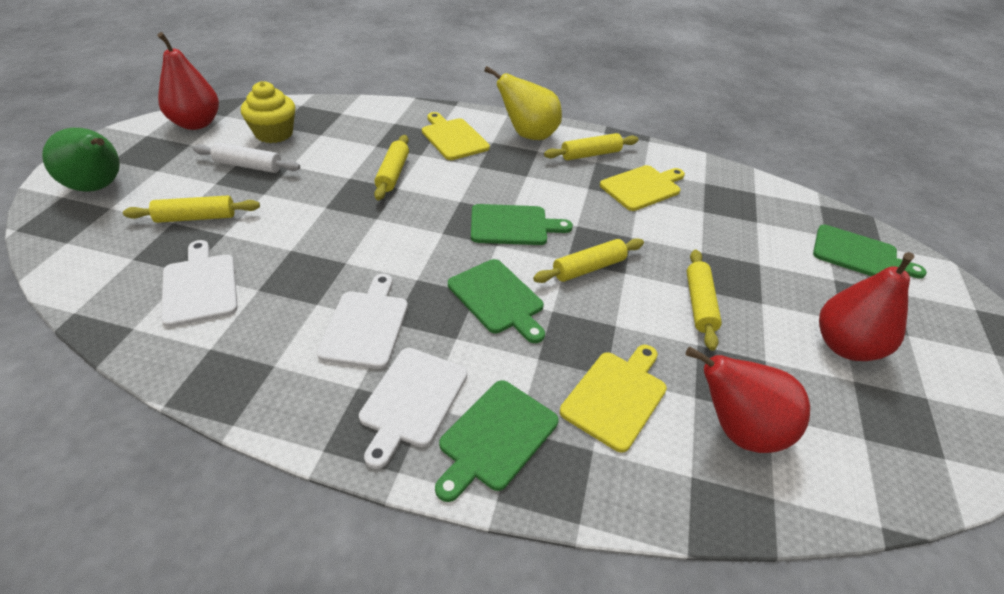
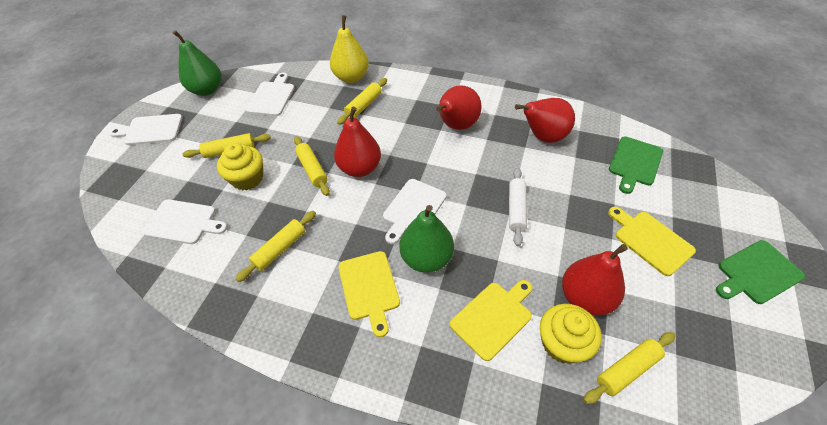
green cutting board: [435,380,558,502] [448,259,545,343] [471,204,573,245] [813,225,927,279] = 4 -> [609,136,663,194] [716,240,805,304] = 2
green pear: [42,128,120,192] = 1 -> [173,30,221,96] [399,205,454,273] = 2
red pear: [157,32,219,130] [686,347,810,453] [819,252,914,361] = 3 -> [334,107,381,177] [436,85,482,130] [515,98,575,143] [562,244,628,316] = 4
white cutting board: [161,240,238,327] [317,274,408,369] [359,348,467,469] = 3 -> [109,114,182,145] [142,199,227,244] [246,73,294,116] [383,179,446,244] = 4
yellow cupcake: [241,81,295,143] = 1 -> [217,143,263,190] [540,304,602,364] = 2

